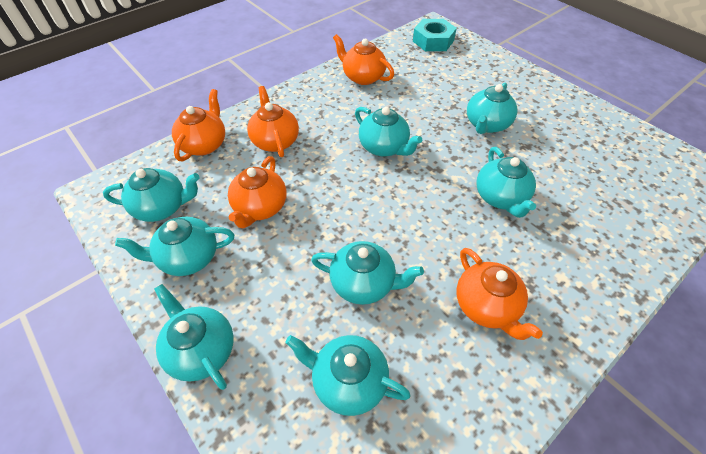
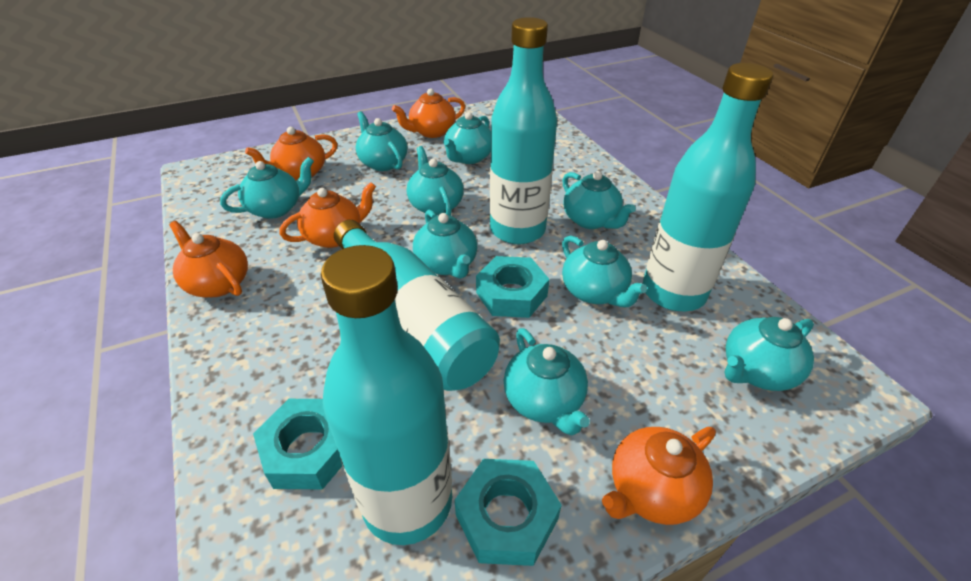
turquoise bottle: none = 0 -> [321,245,452,545] [334,220,500,391] [490,17,557,244] [643,63,773,311] = 4
turquoise nut: [413,19,457,51] = 1 -> [253,399,343,489] [455,459,562,566] [476,256,549,318] = 3
turquoise teapot: [103,168,200,222] [115,217,234,276] [154,284,234,390] [285,335,411,416] [311,241,424,305] [355,107,422,156] [467,83,517,134] [477,147,536,218] = 8 -> [220,157,314,219] [356,111,407,171] [407,146,464,216] [413,210,477,279] [443,112,491,164] [504,328,590,436] [562,171,636,229] [562,235,647,308] [724,317,814,391] = 9

